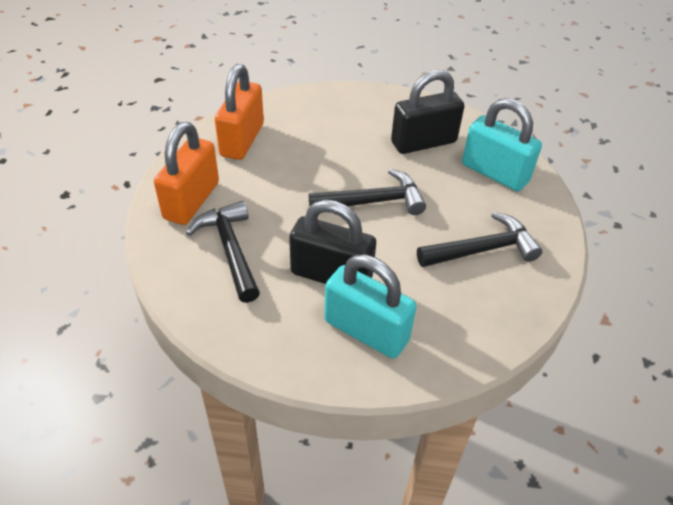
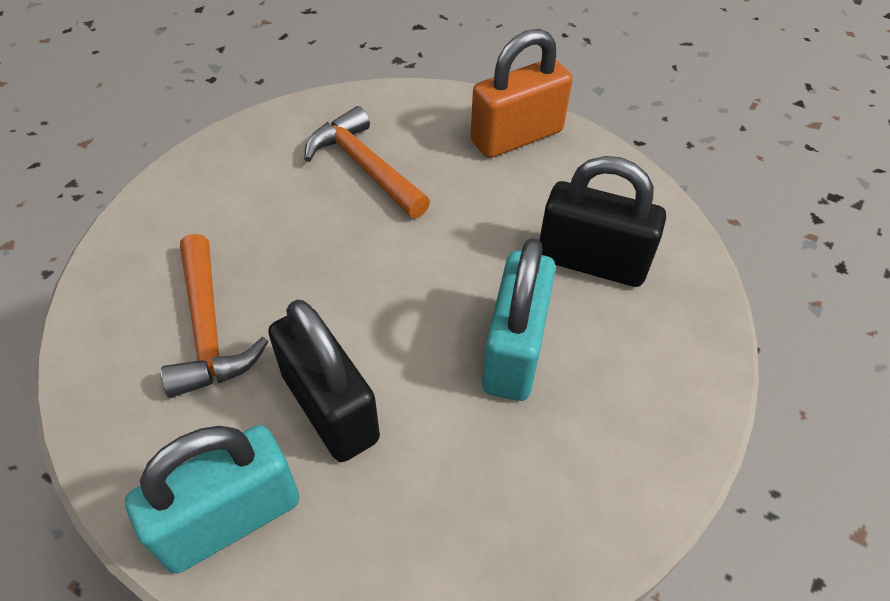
black hammer: [186,201,260,303] [309,169,426,215] [417,212,542,267] = 3 -> none = 0
orange hammer: none = 0 -> [161,234,269,398] [304,106,430,219] = 2
orange padlock: [154,122,219,225] [215,64,264,160] = 2 -> [470,29,573,158] = 1

